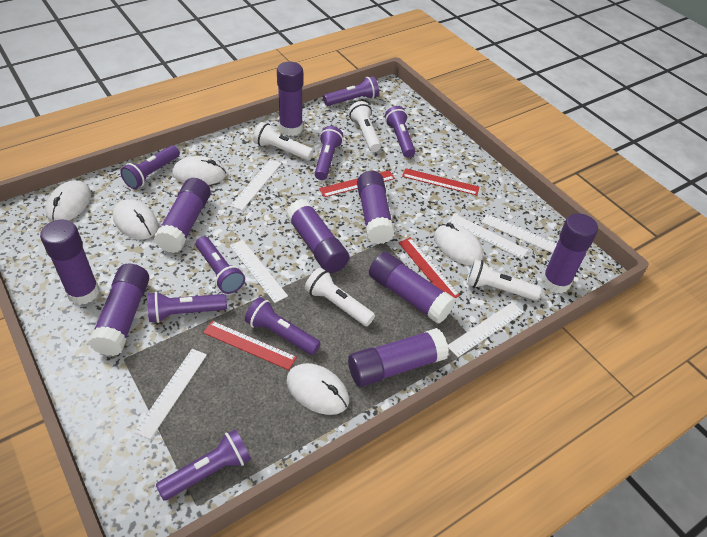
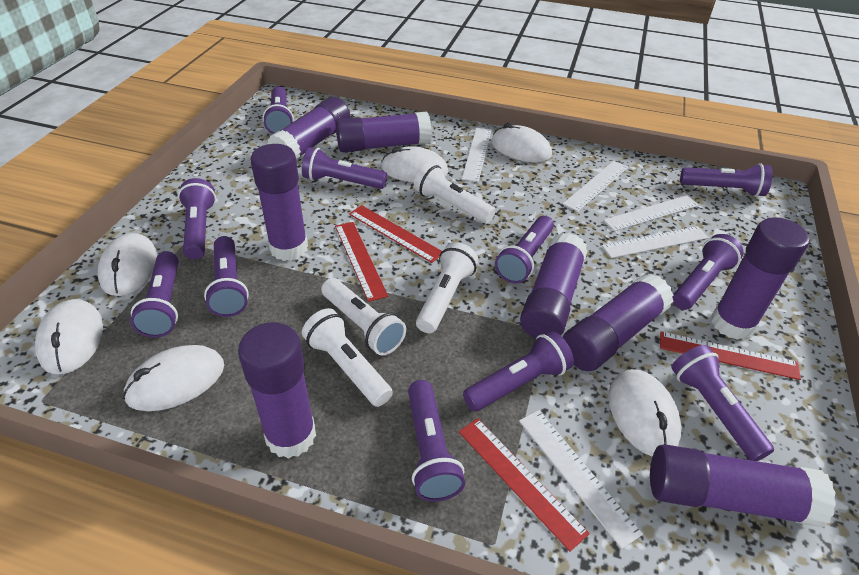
purple flashlight: [120,145,180,189] [147,292,227,323] [156,429,251,501] [196,236,245,294] [245,297,321,355] [314,126,343,180] [323,76,379,106] [385,106,415,158] = 8 -> [130,251,179,338] [178,178,216,260] [204,236,249,317] [263,87,294,134] [302,147,387,189] [408,380,465,502] [463,331,574,412] [495,216,554,284] [671,345,774,461] [672,234,743,310] [680,163,773,197] = 11
purple glue stick: [40,220,99,305] [89,264,149,356] [154,178,211,253] [277,62,303,136] [286,199,349,273] [348,328,449,387] [357,171,395,244] [369,252,456,324] [542,213,598,294] = 9 -> [238,322,316,459] [250,144,308,261] [267,97,350,160] [336,112,432,152] [520,233,588,338] [563,273,674,371] [650,444,836,527] [711,217,809,340] = 8
white mouse: [46,180,91,221] [113,199,158,240] [172,156,226,185] [287,363,349,415] [434,223,483,265] = 5 -> [35,299,103,374] [98,233,157,296] [123,345,224,411] [381,146,448,182] [491,123,552,163] [609,369,682,457] = 6
white ruler: [134,349,207,439] [230,159,282,210] [230,240,288,303] [448,214,528,259] [448,302,524,357] [482,214,557,253] = 6 -> [462,128,491,182] [519,410,643,549] [563,161,628,212] [602,226,709,258] [603,195,699,231] = 5

